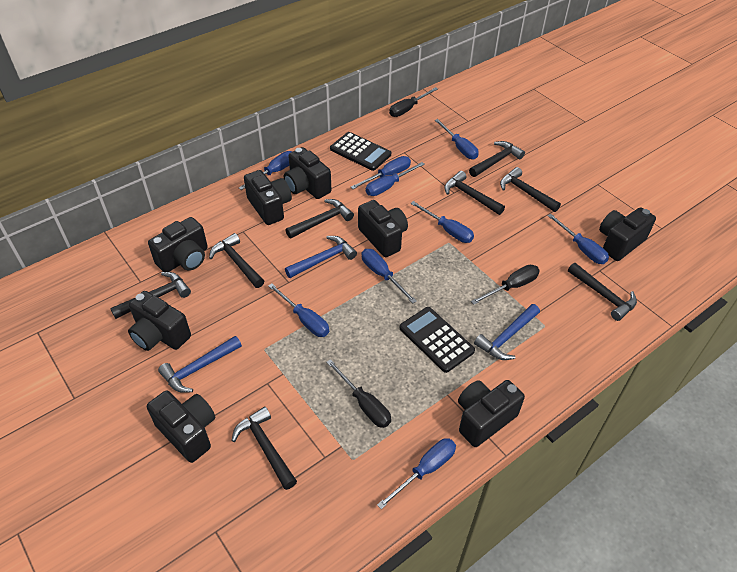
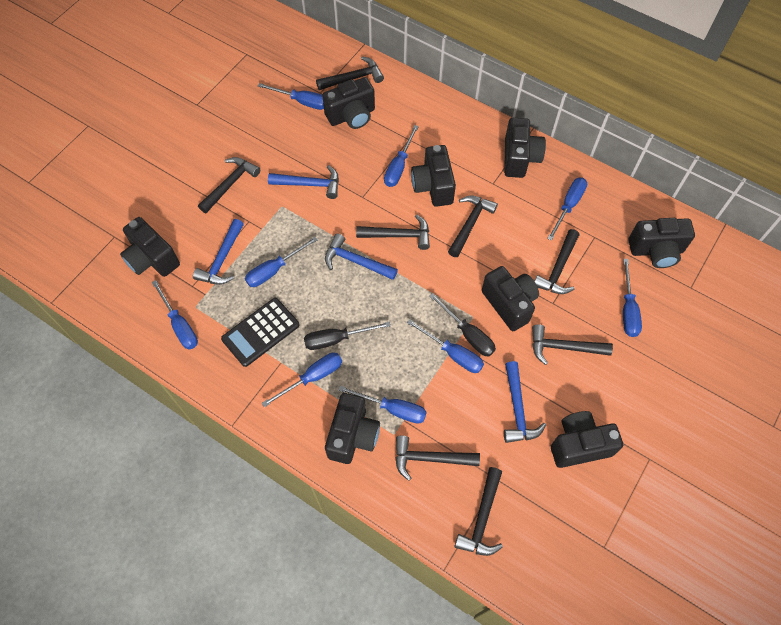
black calculator: [330,132,391,171] [400,307,475,373] = 2 -> [221,298,299,367] = 1
black screwdriver: [326,359,391,428] [389,87,438,117] [471,265,540,305] = 3 -> [304,321,391,350] [429,293,496,357] = 2
blue hammer: [158,336,242,393] [285,236,357,278] [474,304,540,360] = 3 -> [193,219,244,285] [268,165,339,199] [325,233,398,280] [504,361,546,443] = 4

